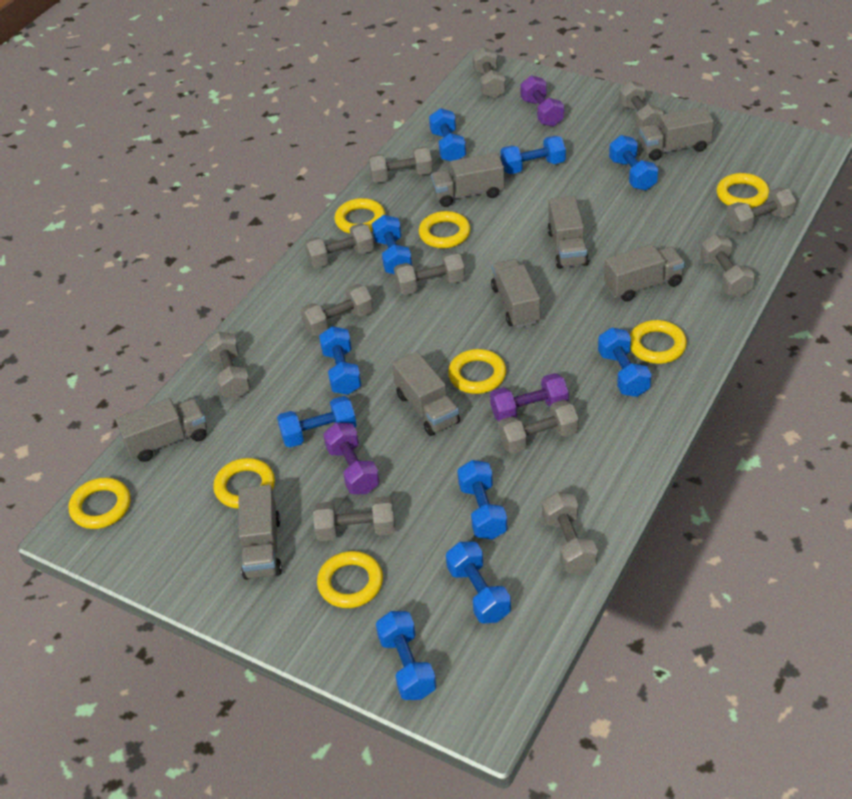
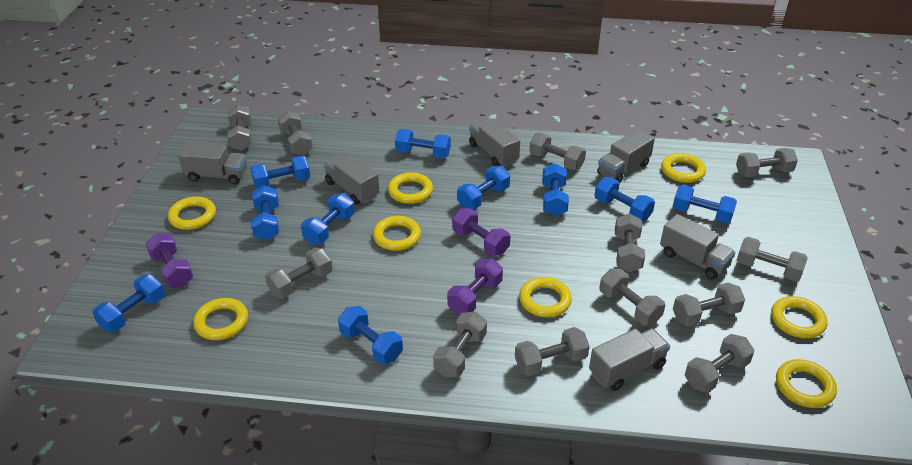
grey truck: [116,398,207,462] [238,485,282,580] [392,351,460,436] [431,152,505,207] [491,259,540,328] [548,196,589,269] [604,244,685,302] [640,107,714,160] = 8 -> [178,142,247,185] [323,155,379,205] [469,120,520,167] [589,328,670,391] [597,129,655,184] [660,214,735,279] = 6

